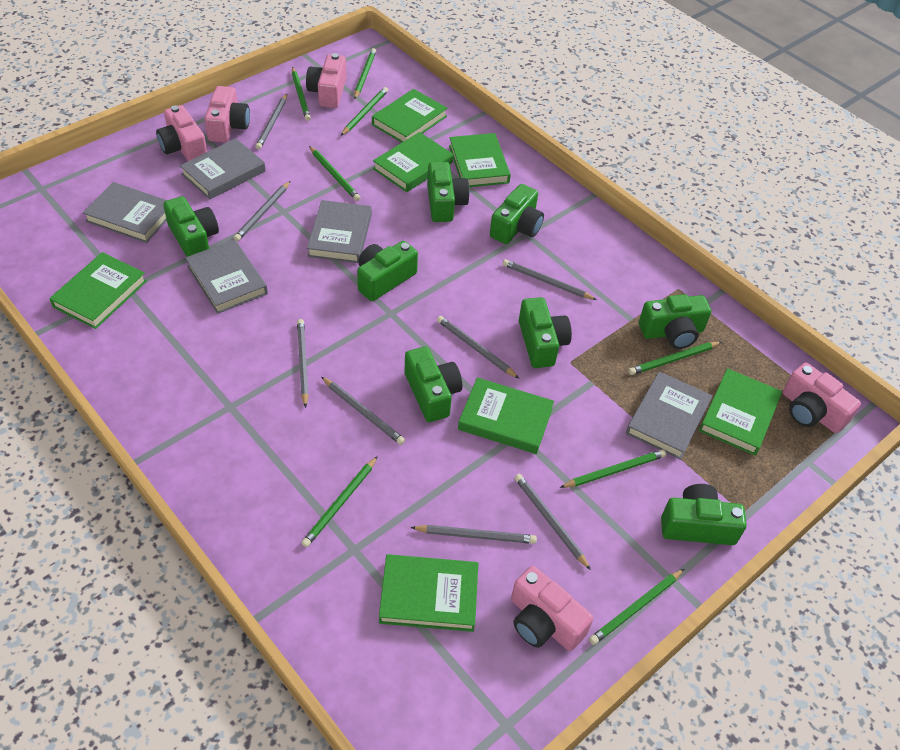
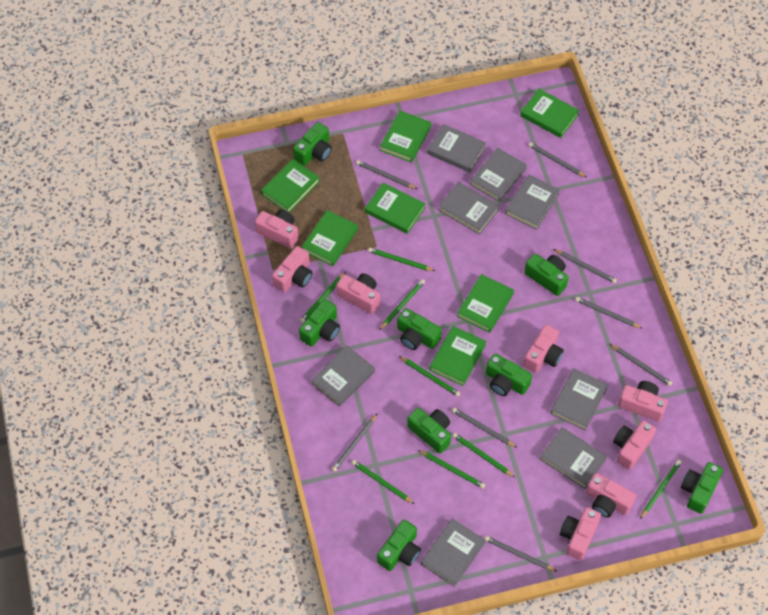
grey book: [83,182,167,243] [180,138,266,200] [185,240,268,314] [307,200,372,263] [626,372,713,460] = 5 -> [311,345,375,407] [421,518,486,587] [427,124,486,173] [438,182,500,235] [470,148,527,202] [505,175,560,230] [540,427,607,489] [550,369,608,430] = 8
pink camera: [156,105,207,161] [204,86,250,143] [306,53,346,108] [511,566,593,651] [782,363,861,433] = 5 -> [255,209,299,249] [272,246,312,292] [336,273,380,314] [523,324,564,373] [560,507,601,560] [586,473,636,518] [613,420,656,470] [618,381,668,422] = 8

